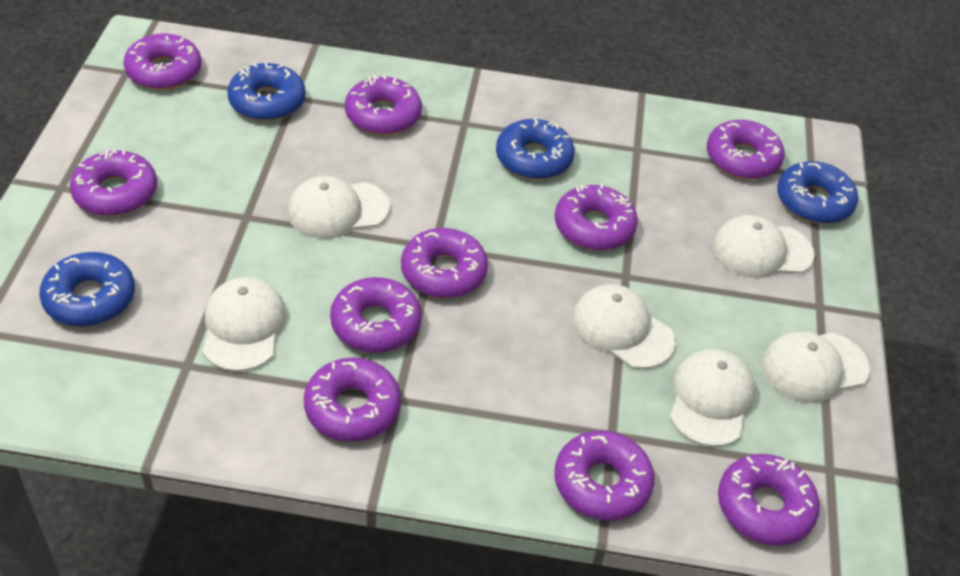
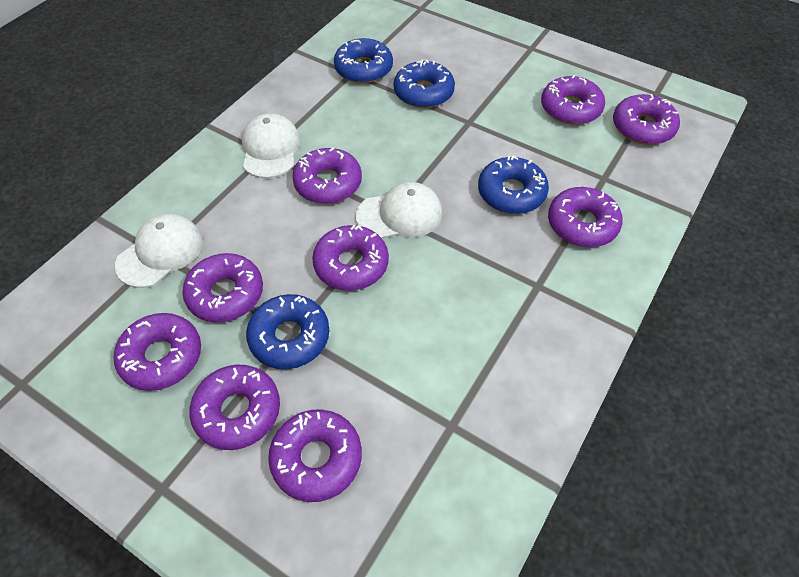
purple donut: [70,149,157,216] [123,34,202,90] [304,358,401,442] [330,277,422,353] [345,75,422,135] [401,228,488,298] [554,430,655,521] [555,184,638,251] [707,120,785,179] [718,454,820,546] = 10 -> [114,313,201,391] [182,253,263,323] [189,365,280,450] [268,409,362,502] [292,148,362,204] [312,225,389,291] [541,75,605,125] [548,187,623,247] [613,94,680,145] = 9
white cap: [202,277,286,372] [288,176,390,239] [572,284,675,369] [670,349,755,447] [713,215,814,278] [762,331,870,403] = 6 -> [115,214,203,288] [242,113,300,178] [356,182,442,238] = 3

